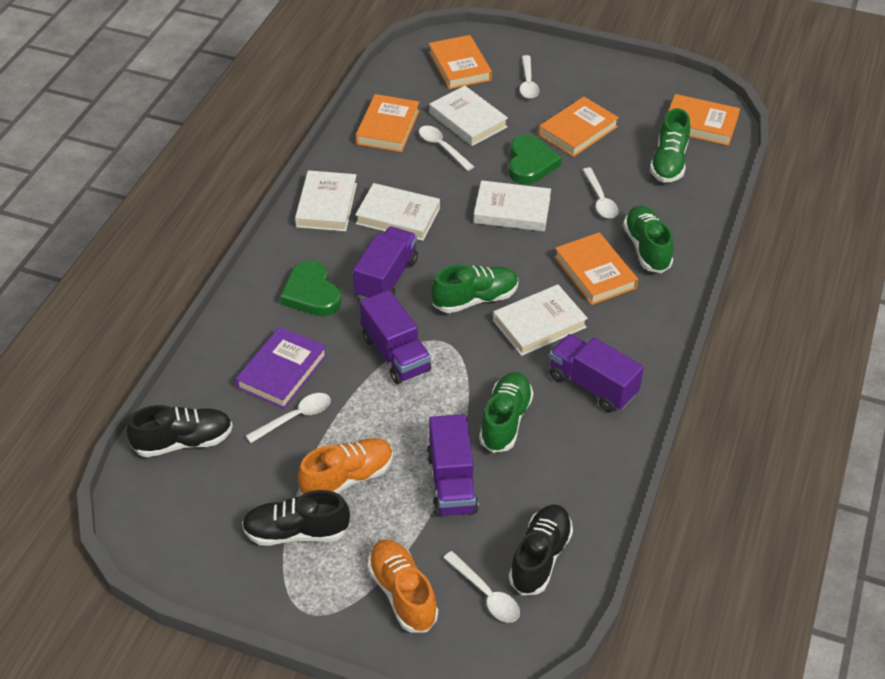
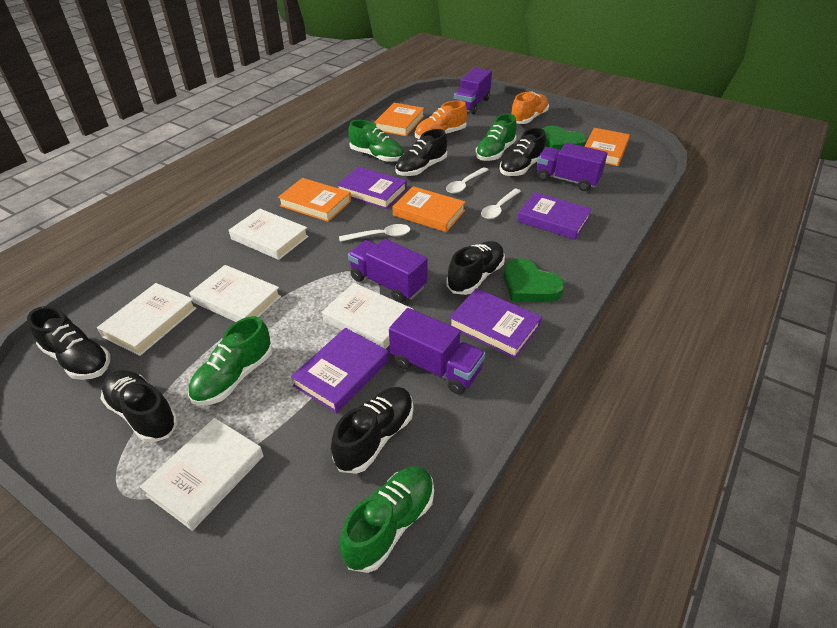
black shoe: [127,405,233,457] [242,490,350,545] [509,504,573,595] = 3 -> [27,306,110,380] [101,370,178,443] [331,387,413,474] [395,129,447,176] [446,241,505,295] [499,128,546,176] = 6
orange book: [356,94,419,152] [429,35,492,89] [539,97,619,157] [554,232,638,305] [668,94,740,146] = 5 -> [278,178,351,222] [374,103,424,136] [392,186,465,232] [584,128,630,166] = 4
purple book: [235,327,327,409] = 1 -> [291,328,389,413] [337,167,407,209] [449,288,542,358] [517,192,592,240] = 4
white spoon: [246,393,331,443] [419,126,474,171] [443,551,520,622] [520,55,539,99] [583,167,618,218] = 5 -> [339,224,410,242] [446,167,488,194] [481,189,521,219] = 3

